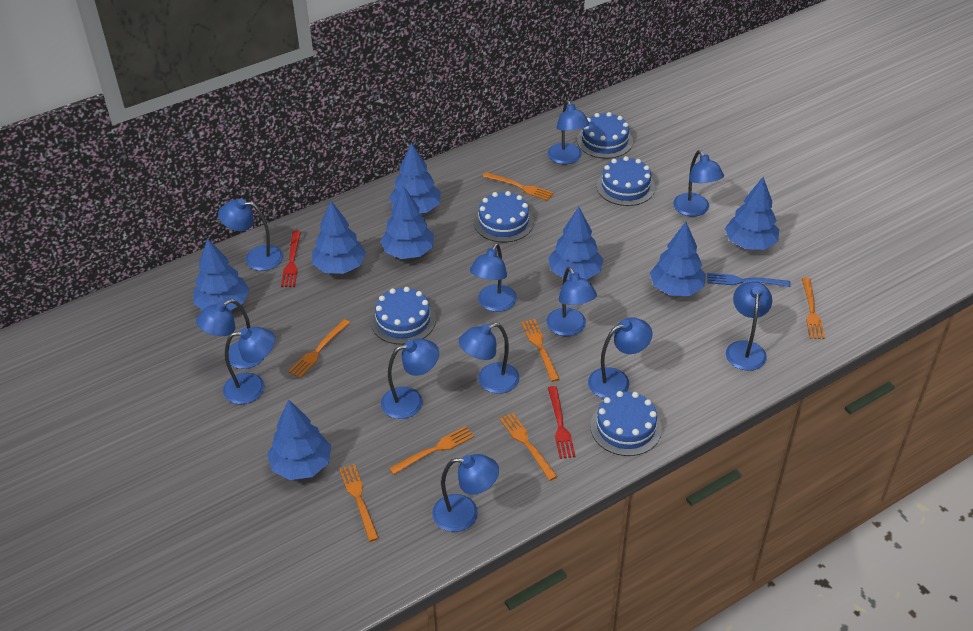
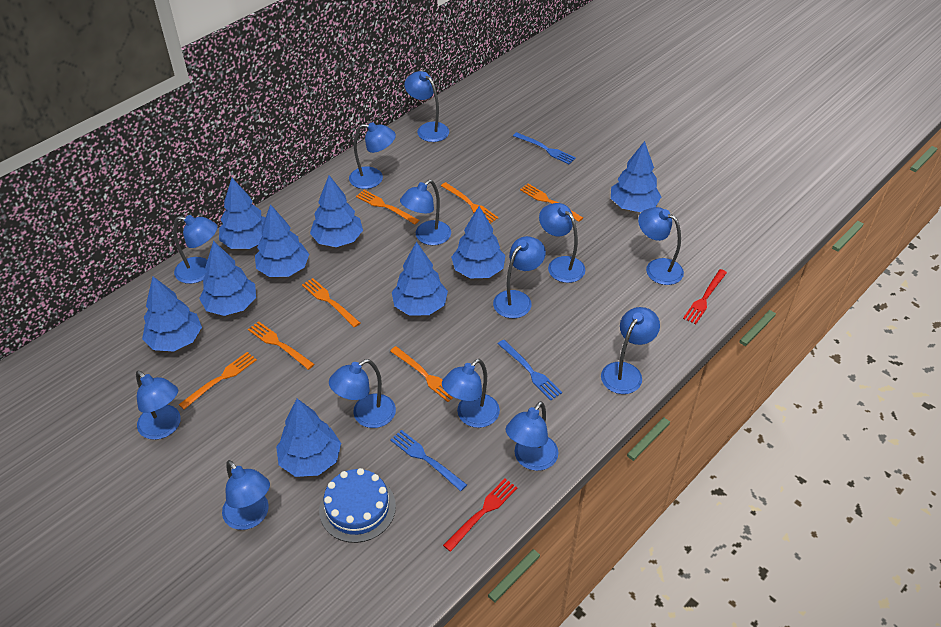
blue cake: [371,287,436,345] [474,191,534,242] [577,112,633,159] [590,391,662,456] [597,156,655,206] = 5 -> [319,468,396,543] = 1
blue fork: [707,273,790,287] = 1 -> [390,430,467,491] [498,340,562,400] [513,132,576,164] = 3
blue lamp: [196,299,264,369] [218,199,283,271] [223,327,275,404] [381,338,439,419] [432,454,499,532] [459,323,519,394] [470,243,517,312] [547,267,597,336] [548,100,589,164] [588,317,652,398] [673,150,724,216] [726,281,772,371] = 12 -> [136,370,181,440] [173,215,217,284] [222,460,270,530] [329,359,396,428] [349,122,396,189] [400,180,451,245] [404,71,449,142] [442,359,500,428] [493,236,546,318] [506,401,559,471] [539,203,585,283] [601,307,660,394] [638,207,684,285] = 13
blue tree: [193,238,250,310] [267,400,331,480] [312,201,366,274] [380,186,434,259] [389,143,441,214] [548,207,603,280] [650,222,706,296] [725,177,779,250] = 8 -> [142,276,202,351] [199,241,256,316] [219,178,265,249] [255,204,309,277] [276,399,341,477] [310,175,363,247] [392,241,448,316] [451,206,506,278] [611,141,661,212] = 9

